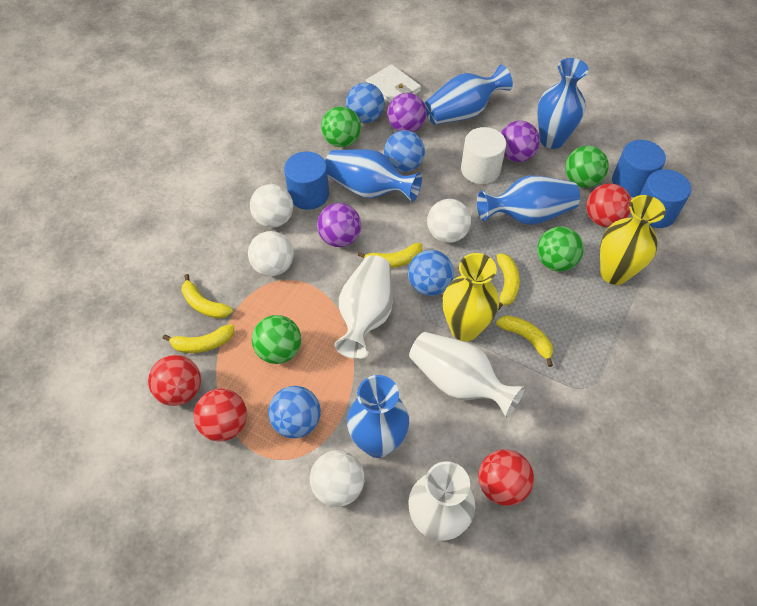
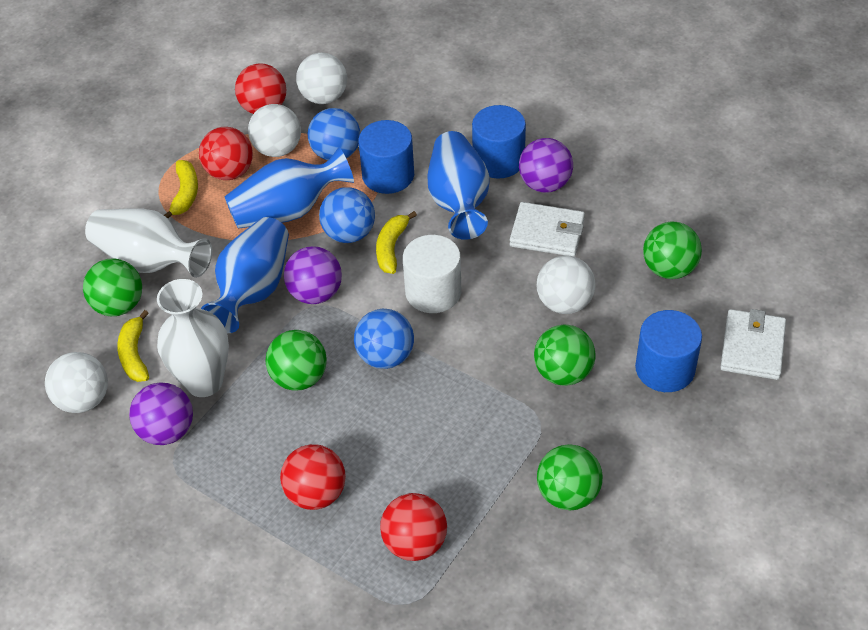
blue ball: [268,386,321,438] [346,83,385,123] [384,130,425,172] [408,250,454,296] = 4 -> [308,108,360,161] [319,187,375,243] [354,309,414,369] = 3
blue vase: [325,149,422,202] [347,375,409,458] [424,65,513,125] [477,175,580,225] [537,58,588,149] = 5 -> [201,217,289,333] [224,147,354,229] [427,131,490,240] = 3
green ball: [252,315,301,364] [321,106,361,147] [537,226,584,271] [565,146,609,188] = 4 -> [83,258,142,316] [265,330,327,391] [534,324,595,386] [537,444,603,510] [643,222,702,279] = 5
white vase: [334,255,393,359] [408,461,475,541] [409,332,525,418] = 3 -> [85,208,212,278] [157,279,229,397] = 2
white wallet: [366,64,421,103] = 1 -> [510,202,585,257] [720,309,786,380] = 2
yellow banana: [163,324,234,353] [181,274,233,319] [358,243,422,268] [496,316,553,367] [497,253,520,310] = 5 -> [117,310,149,382] [164,160,198,218] [376,211,417,274] = 3
yellow vase: [443,253,499,341] [600,195,665,285] = 2 -> none = 0

